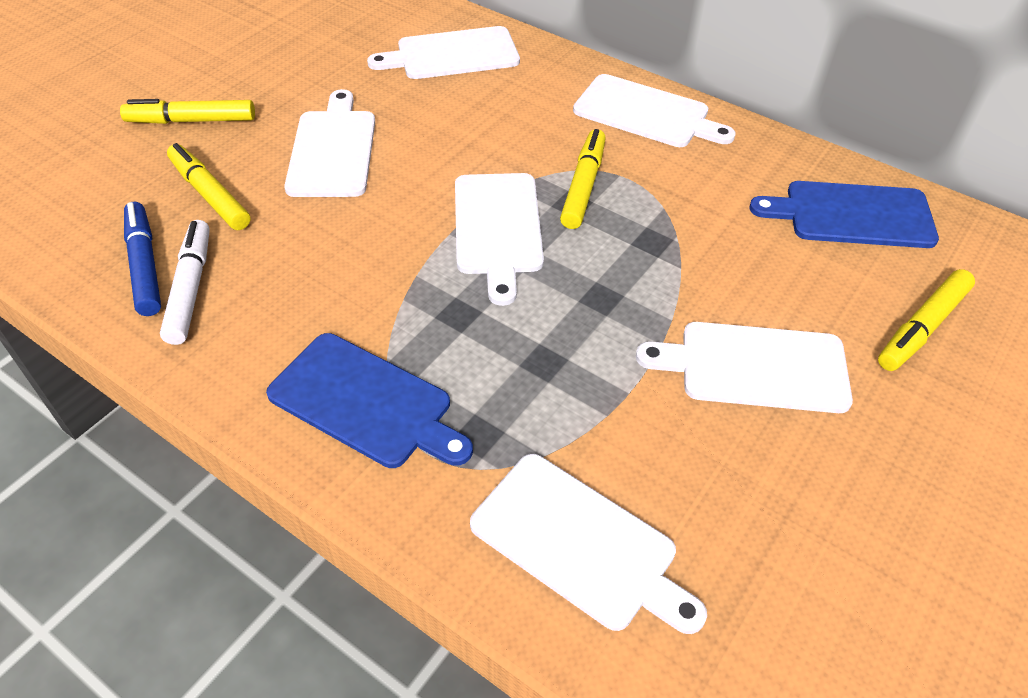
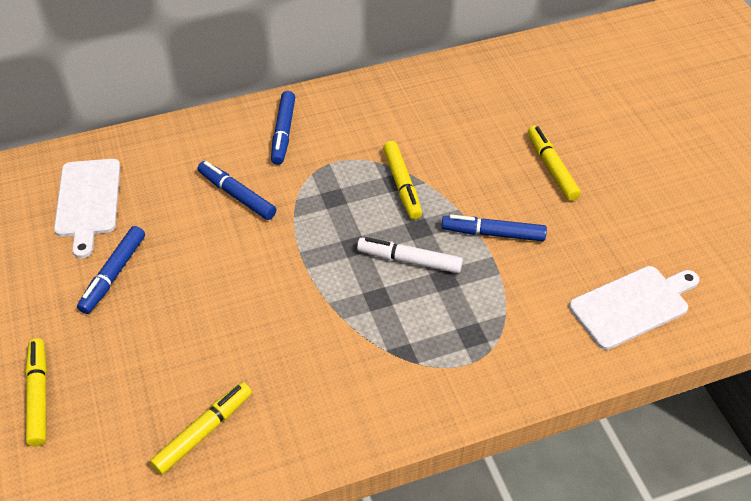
blue cutting board: [266,333,473,468] [749,181,939,248] = 2 -> none = 0
blue marker: [124,202,161,316] = 1 -> [77,226,145,314] [198,161,276,220] [271,91,295,165] [441,215,547,241] = 4
white cutting board: [284,89,375,197] [367,26,520,79] [455,173,544,306] [470,454,707,634] [573,74,736,147] [636,322,853,413] = 6 -> [54,159,120,258] [569,266,700,350] = 2

